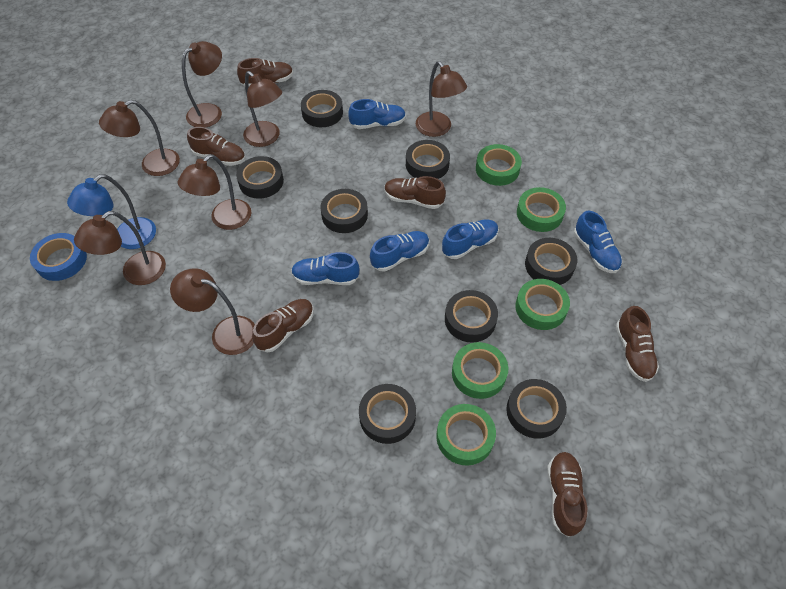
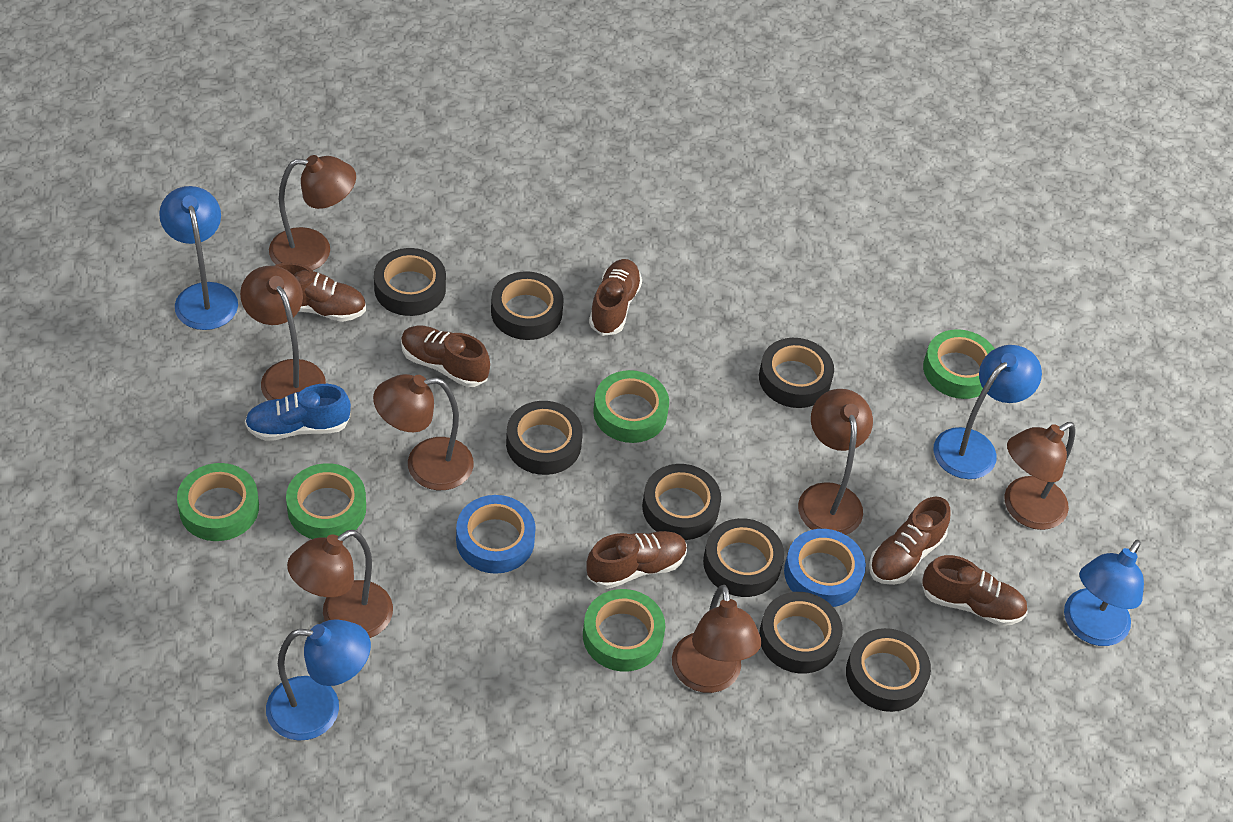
blue lamp: [67,174,156,249] = 1 -> [159,186,238,330] [266,619,371,741] [934,345,1042,479] [1064,540,1144,646] = 4
blue shoe: [291,252,359,285] [348,99,406,129] [370,231,430,271] [442,219,499,259] [574,210,622,273] = 5 -> [245,384,351,441] = 1
blue tape: [30,233,87,281] = 1 -> [456,495,536,574] [784,529,866,607] = 2

